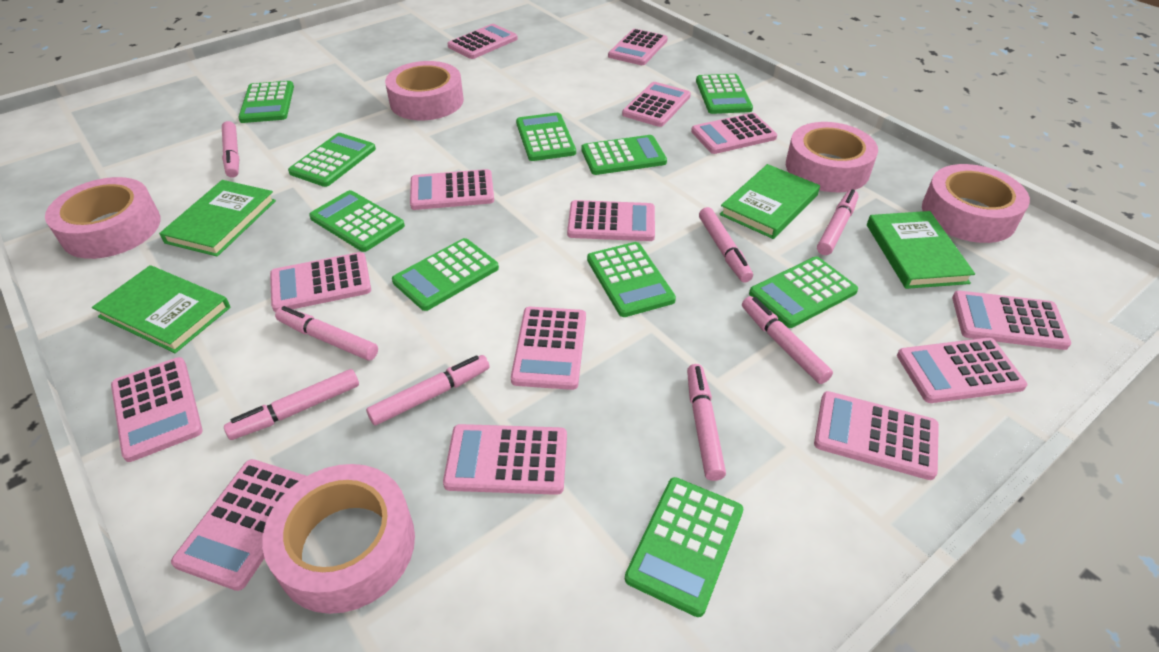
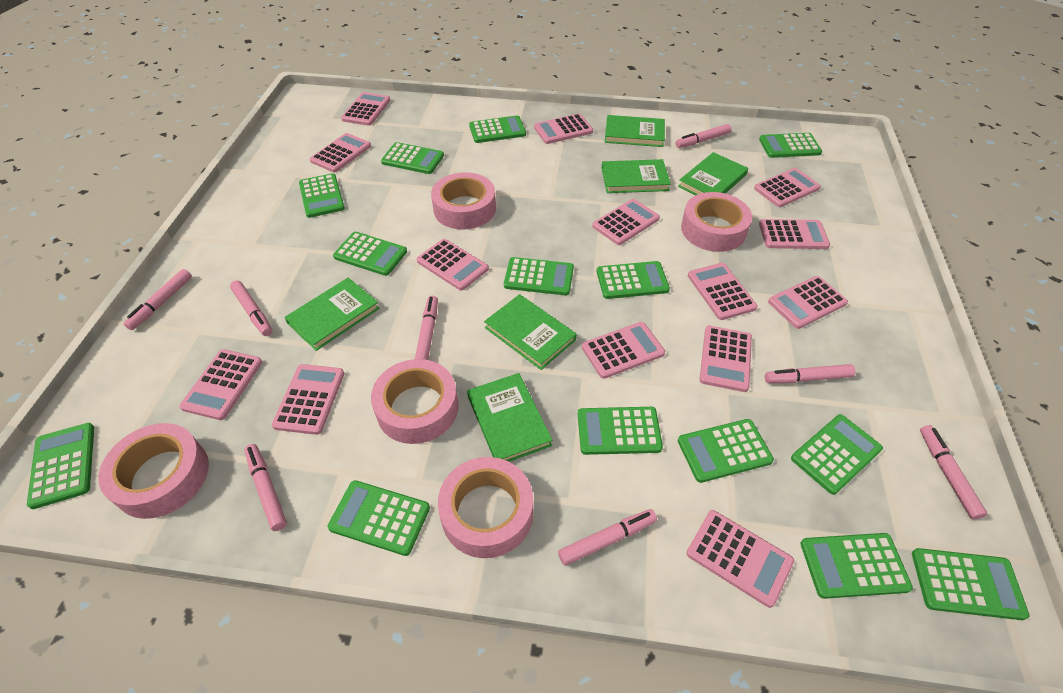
green book: [92,265,230,353] [159,180,276,257] [720,164,820,239] [867,211,975,289] = 4 -> [285,278,380,351] [467,373,552,462] [484,294,577,370] [601,159,671,193] [605,115,665,147] [678,152,748,195] = 6
green calculator: [238,81,294,123] [288,133,376,187] [309,190,405,252] [392,238,499,311] [516,113,576,161] [581,135,667,175] [587,242,676,317] [625,477,743,617] [696,74,753,114] [749,257,858,328] = 10 -> [27,423,94,509] [299,173,345,218] [327,480,430,556] [333,232,407,276] [381,142,444,174] [469,116,526,143] [504,257,574,295] [578,407,663,455] [597,261,670,299] [678,419,774,483] [759,133,822,158] [791,414,883,495] [800,533,913,599] [912,548,1030,620] = 14

